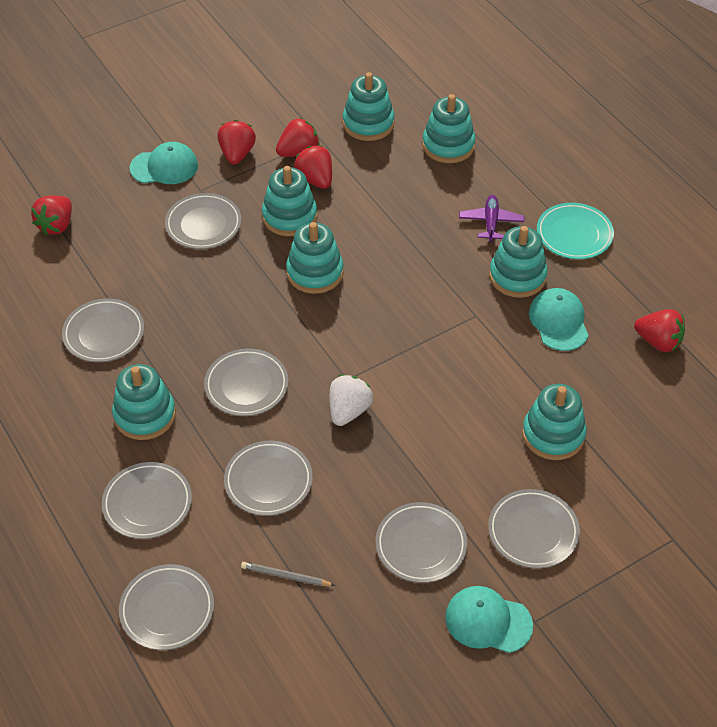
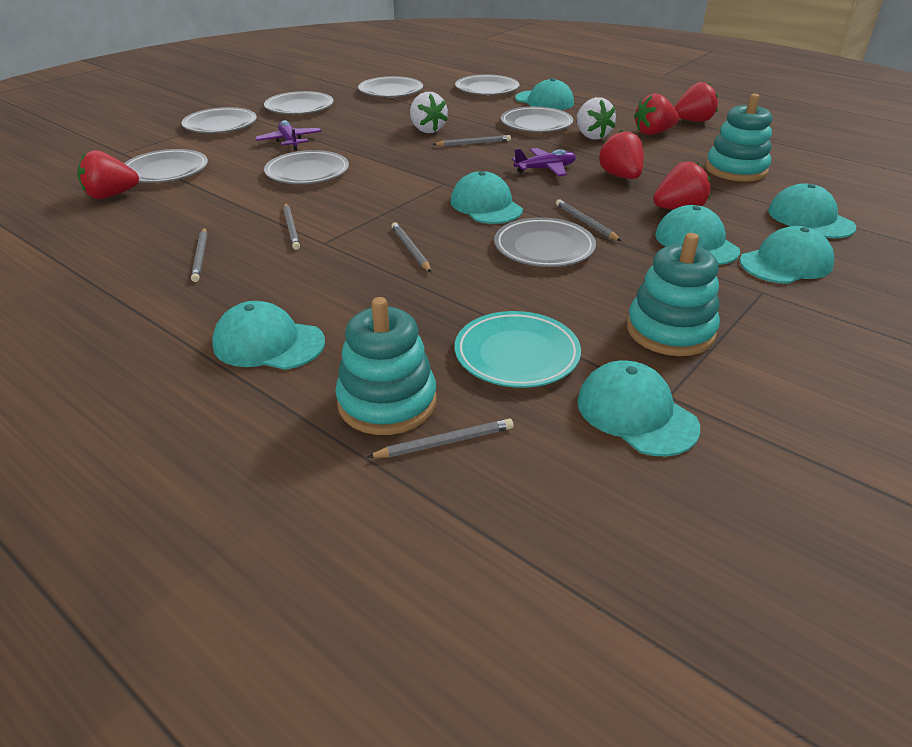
grey pencil: [241,562,335,586] = 1 -> [191,228,207,282] [283,203,300,250] [367,418,514,458] [392,222,431,272] [433,135,511,146] [556,199,621,241] = 6
purple plane: [459,195,524,242] = 1 -> [255,120,322,151] [512,148,576,176] = 2
turquoise cap: [130,142,198,184] [445,586,533,653] [529,288,589,351] = 3 -> [212,301,325,370] [450,171,523,224] [515,78,574,110] [577,360,700,456] [655,205,740,265] [740,226,834,284] [768,183,856,238] = 7
turquoise stacking toy: [112,364,176,440] [262,166,317,236] [286,222,343,294] [343,72,395,141] [422,94,476,163] [489,226,548,298] [522,384,586,460] = 7 -> [335,297,437,435] [627,233,720,356] [706,94,772,181] = 3
white strawberry: [330,375,373,426] = 1 -> [410,92,448,133] [576,97,616,140] = 2

